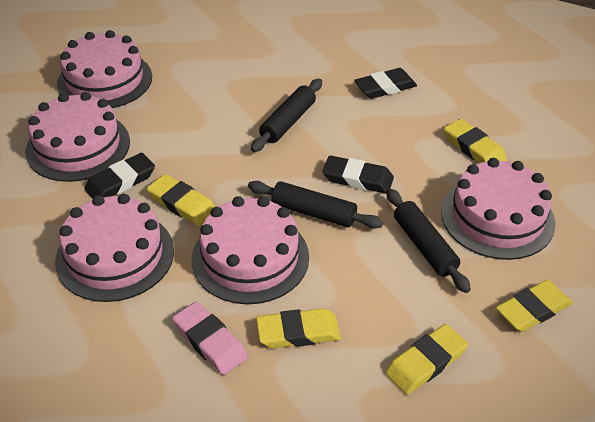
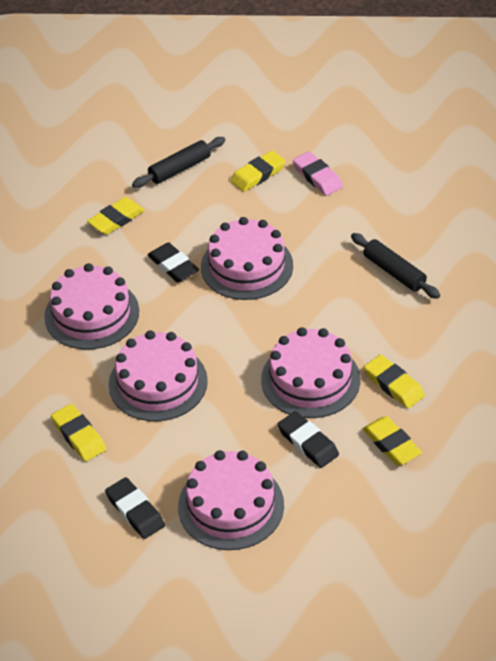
black rolling pin: [248,181,383,229] [251,79,322,152] [386,189,471,293] = 3 -> [132,137,225,188] [351,233,440,299] = 2

